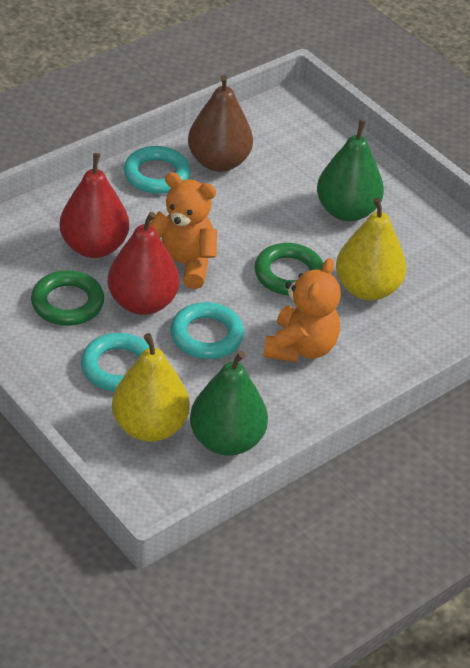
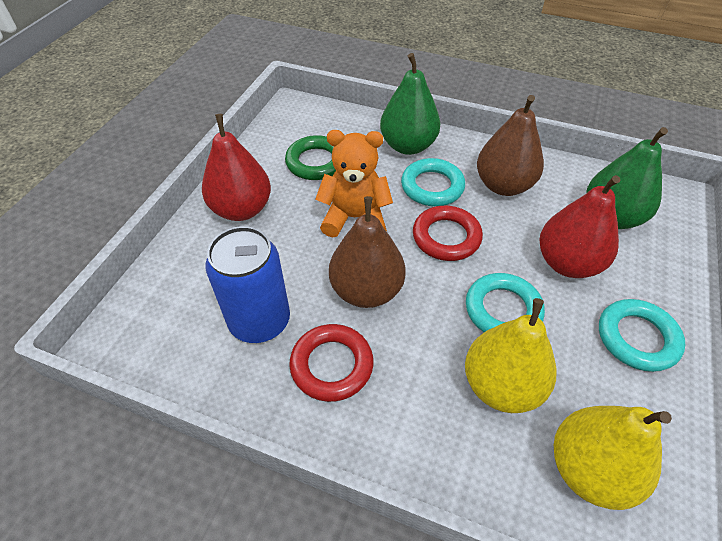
blue can: none = 0 -> [206,226,290,343] = 1
brown pear: [188,75,253,172] = 1 -> [329,196,406,308] [477,95,544,196] = 2
green ring: [31,270,104,326] [254,243,323,295] = 2 -> [285,135,336,180] = 1
orange teddy bear: [149,172,217,289] [263,258,341,362] = 2 -> [315,130,393,237] = 1
red ring: none = 0 -> [289,324,374,402] [413,206,483,261] = 2

